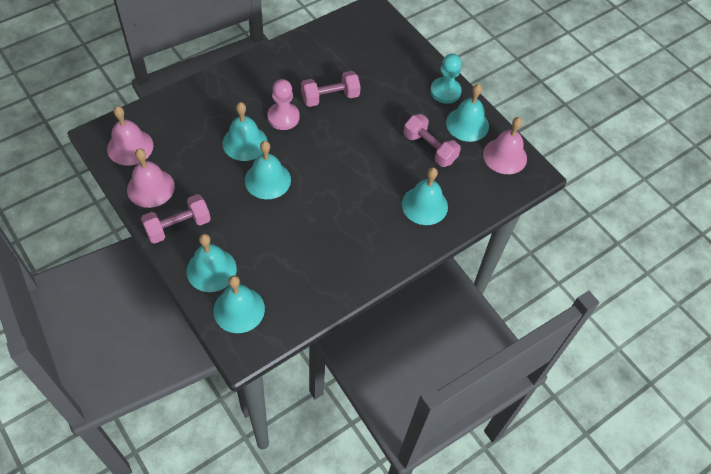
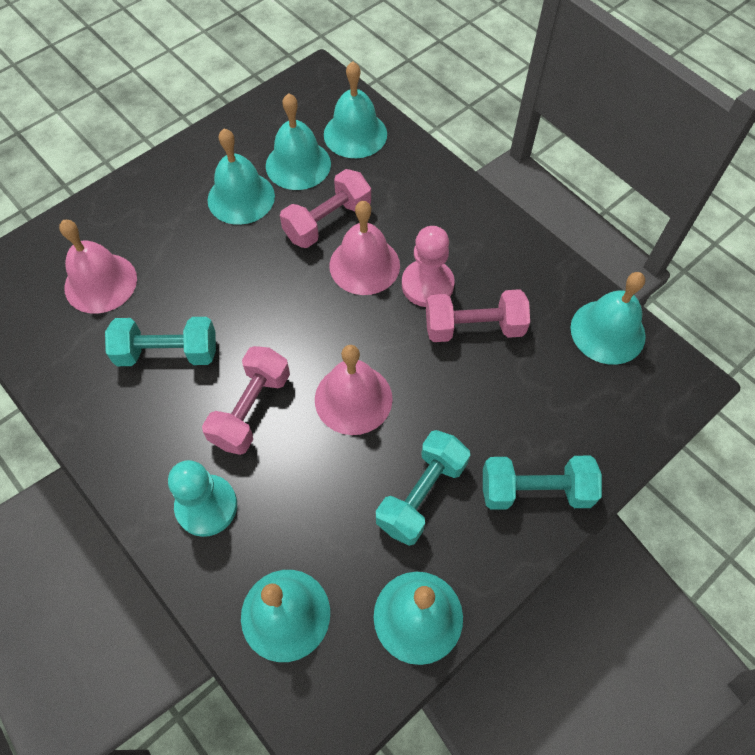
turquoise dumbbell: none = 0 -> [105,317,216,366] [376,430,470,546] [483,456,602,510] = 3

